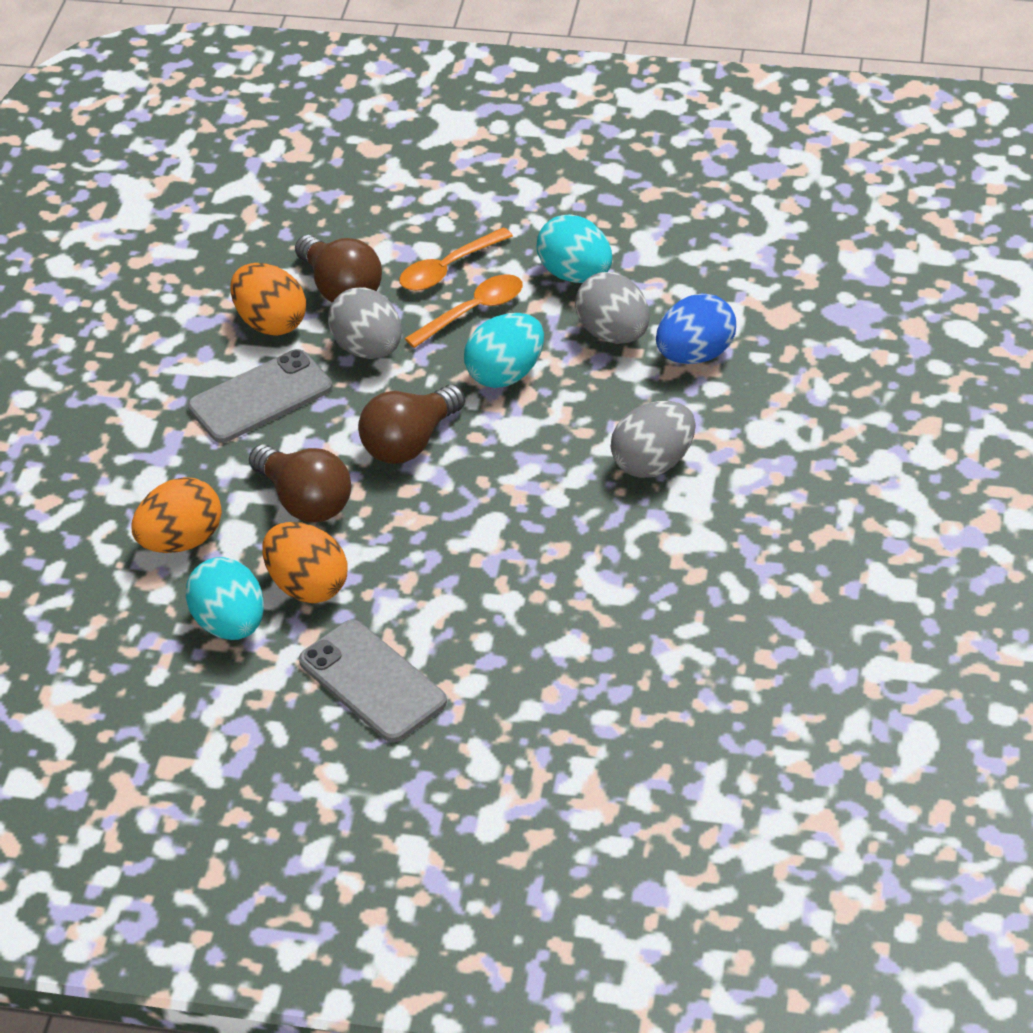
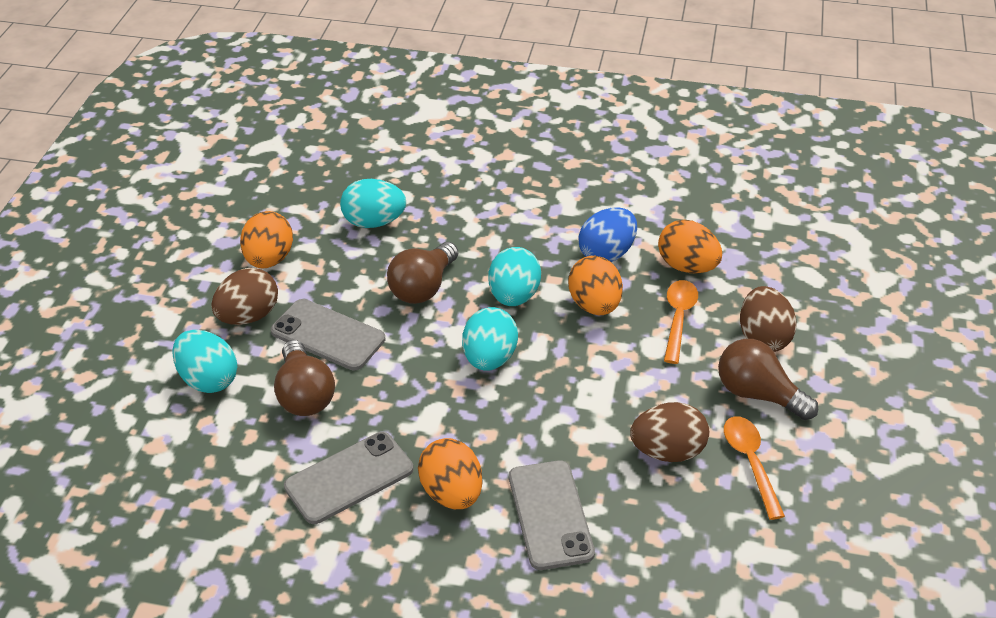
brown egg: none = 0 -> [211,268,278,325] [630,402,709,462] [740,286,796,352] = 3
grey egg: [328,287,402,359] [575,272,650,344] [611,401,696,478] = 3 -> none = 0
grey phone: [188,349,333,443] [299,620,447,742] = 2 -> [271,299,385,370] [284,432,413,524] [509,460,595,570] = 3
orange egg: [132,477,222,553] [230,263,306,336] [262,522,348,603] = 3 -> [240,211,293,268] [418,438,483,509] [568,256,623,315] [658,220,722,273] = 4
turquoise egg: [185,557,264,640] [464,313,544,388] [536,214,612,283] = 3 -> [172,330,238,393] [340,179,406,228] [462,307,518,371] [489,247,541,306] = 4

